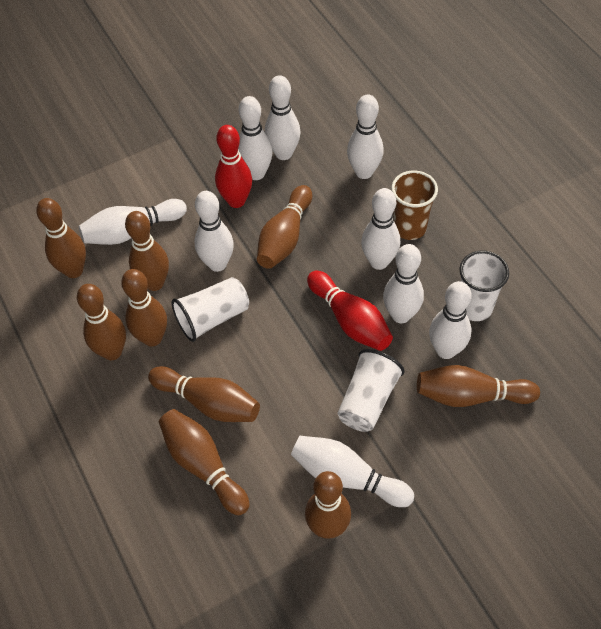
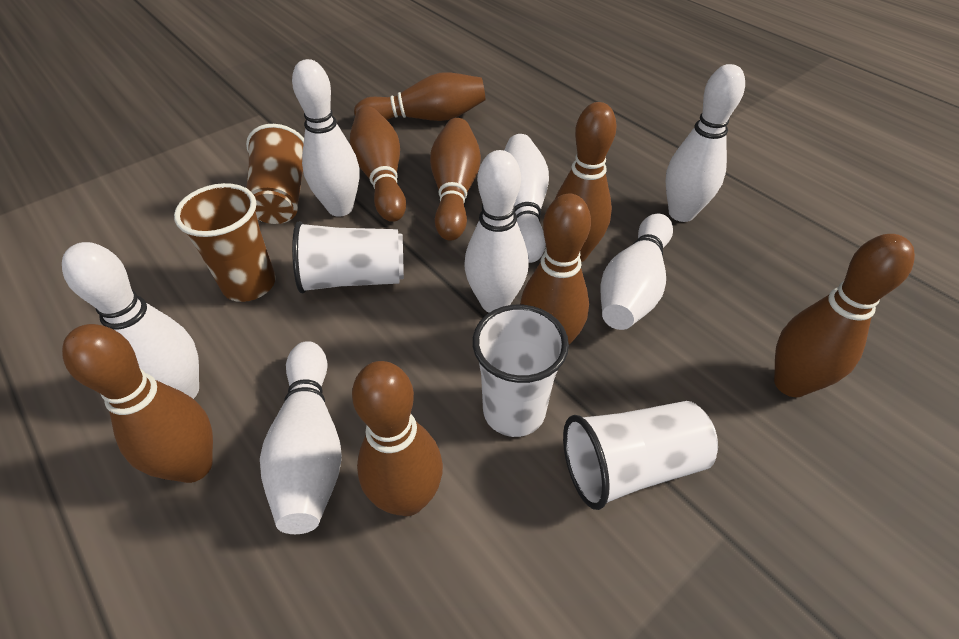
brown bowling pin: [36,198,86,278] [77,284,126,360] [121,269,167,347] [125,211,169,291] [148,366,260,422] [159,409,250,515] [257,185,312,269] [305,471,351,539] [417,365,540,407] = 9 -> [62,324,213,483] [350,106,406,222] [352,361,443,516] [354,72,486,121] [430,118,481,241] [520,194,591,344] [554,102,617,262] [774,234,915,397] = 8
brown cup: [391,170,438,240] = 1 -> [174,183,276,302] [246,124,304,224] = 2
red bowling pin: [215,125,252,208] [307,271,393,351] = 2 -> none = 0
white bowling pin: [79,199,187,245] [195,191,234,272] [238,96,272,180] [265,75,301,160] [291,436,414,507] [347,95,384,179] [361,188,400,270] [383,244,424,323] [429,281,472,359] = 9 -> [62,242,199,399] [260,341,342,534] [292,59,359,217] [464,150,529,313] [504,134,549,263] [600,214,673,330] [665,64,745,222] = 7

